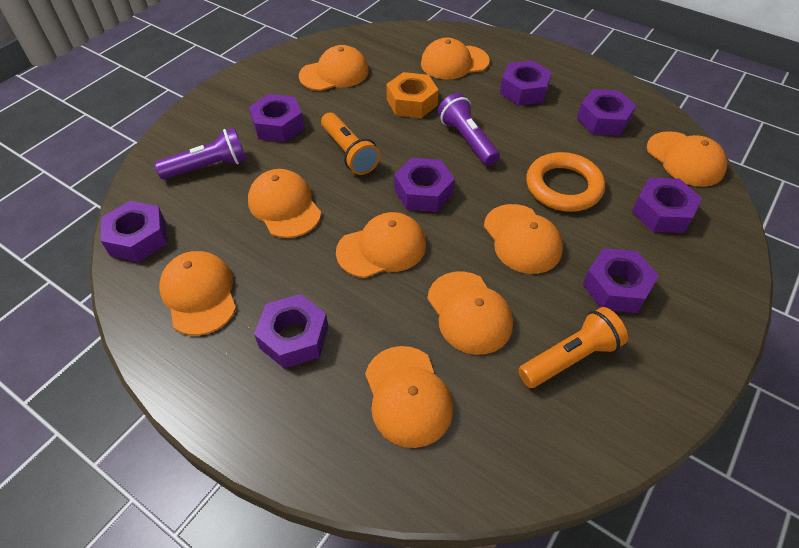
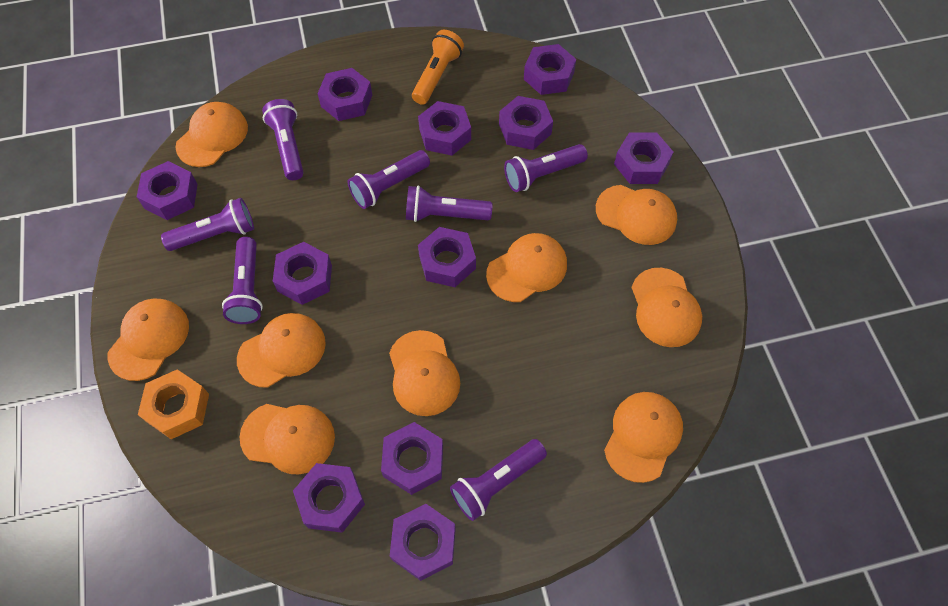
orange flashlight: [321,113,380,175] [518,307,628,388] = 2 -> [412,30,464,105] = 1
orange ring: [526,152,605,212] = 1 -> none = 0
purple flashlight: [154,128,247,179] [438,93,500,166] = 2 -> [161,198,254,251] [222,237,263,324] [262,99,304,180] [348,150,430,209] [406,185,493,222] [450,439,547,521] [504,144,588,192] = 7
purple nut: [101,201,167,262] [249,94,304,142] [254,294,328,369] [394,158,455,212] [500,61,552,106] [577,89,636,136] [583,248,659,313] [632,178,702,233] = 8 -> [137,161,198,220] [273,242,332,305] [293,463,365,533] [318,68,372,121] [381,422,443,495] [390,504,456,581] [418,101,471,156] [418,227,476,287] [499,96,553,150] [524,44,576,95] [614,132,673,184] = 11

